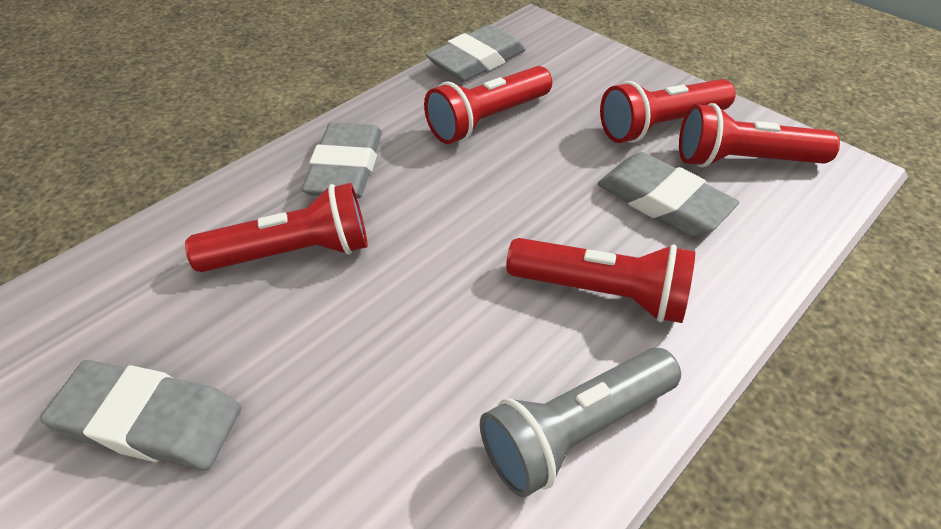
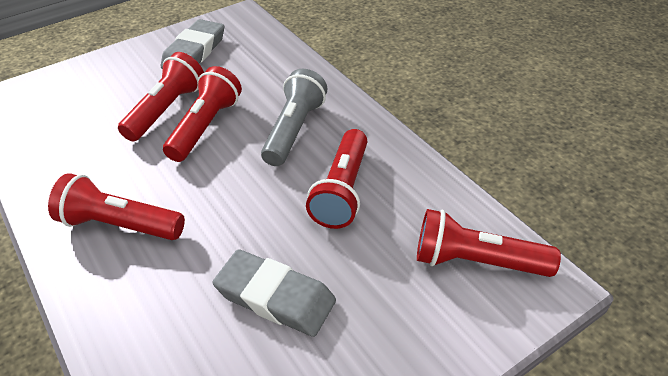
grey eraser: [40,360,241,471] [302,122,382,199] [426,25,526,82] [598,152,739,237] = 4 -> [161,19,224,69] [213,249,336,337] = 2

